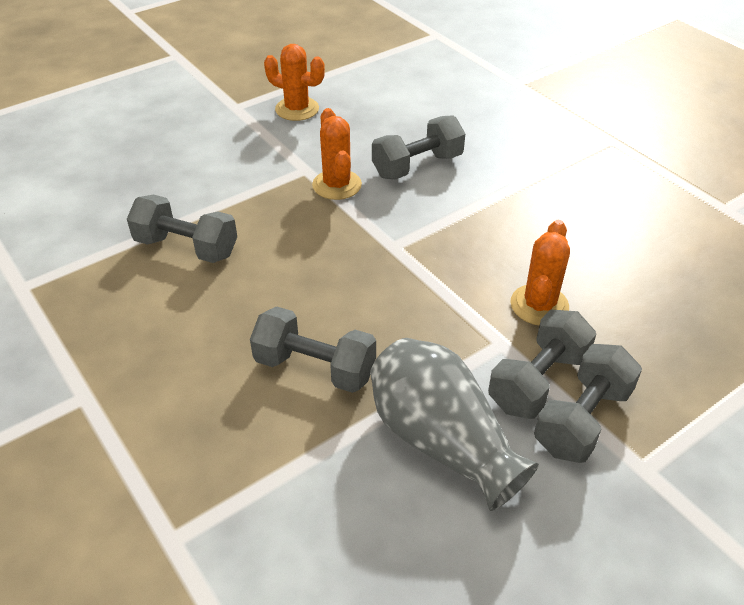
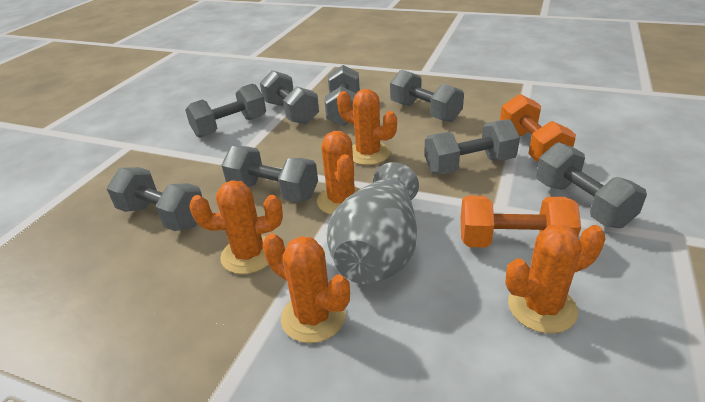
grey dumbbell: [127,194,237,263] [250,306,376,393] [372,115,465,179] [488,310,596,419] [534,344,642,463] = 5 -> [107,167,202,231] [185,83,266,138] [222,146,318,202] [260,70,319,125] [324,65,360,126] [390,70,464,122] [424,119,520,174] [536,142,647,228] = 8
orange cactus: [264,44,325,121] [312,108,362,200] [510,220,570,326] = 3 -> [189,180,283,274] [262,233,350,343] [317,131,360,215] [337,89,397,165] [505,225,605,334] = 5
orange dumbbell: none = 0 -> [461,196,581,248] [500,94,576,162] = 2

